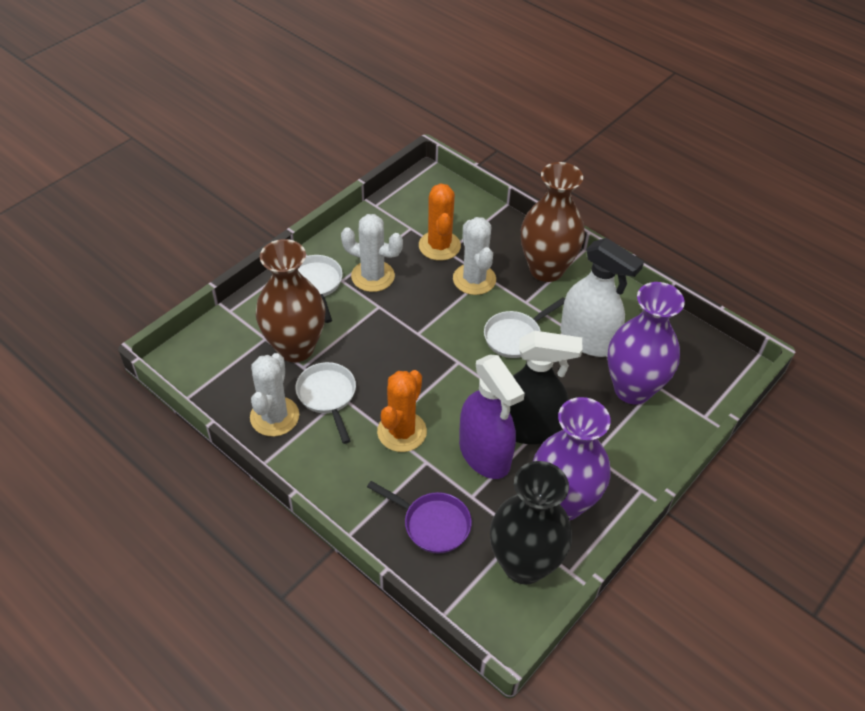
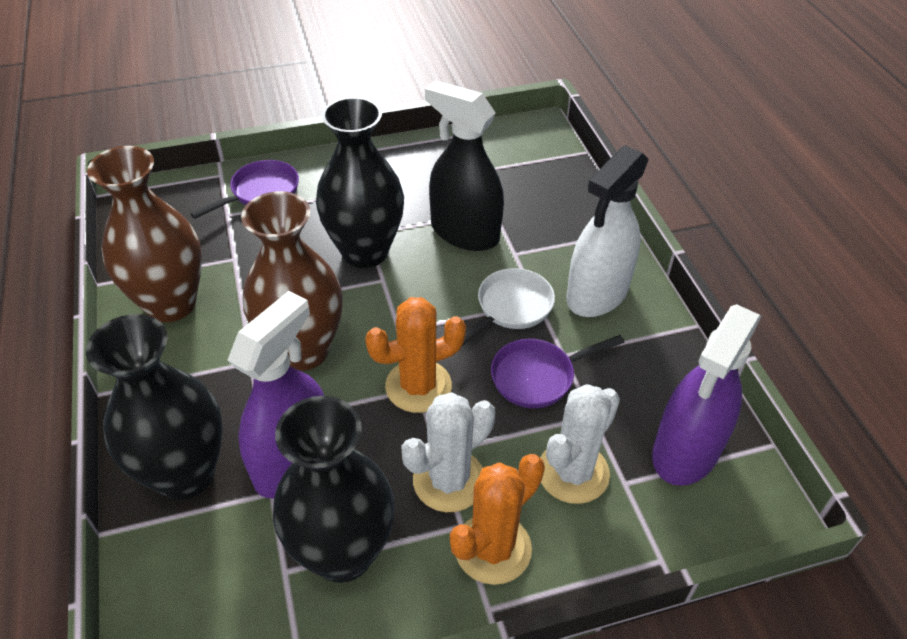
black vase: [490,461,572,585] = 1 -> [86,314,223,500] [273,396,395,583] [316,97,404,268] = 3
purple pan: [367,481,472,554] = 1 -> [190,160,299,219] [491,335,625,408] = 2
purple spray bottle: [459,355,525,479] = 1 -> [228,291,324,499] [652,304,761,486] = 2
purple vase: [533,397,611,520] [607,282,685,404] = 2 -> none = 0
white cactus: [250,353,299,436] [341,214,403,292] [453,217,496,295] = 3 -> [402,392,495,512] [540,384,620,504] = 2
white pan: [296,362,356,444] [298,255,343,323] [484,297,565,358] = 3 -> [462,268,555,346] = 1

